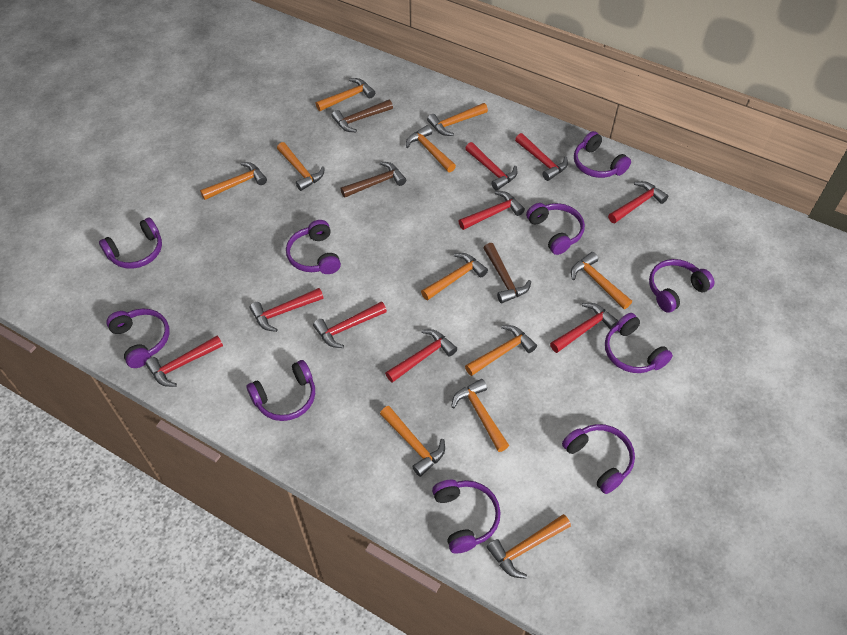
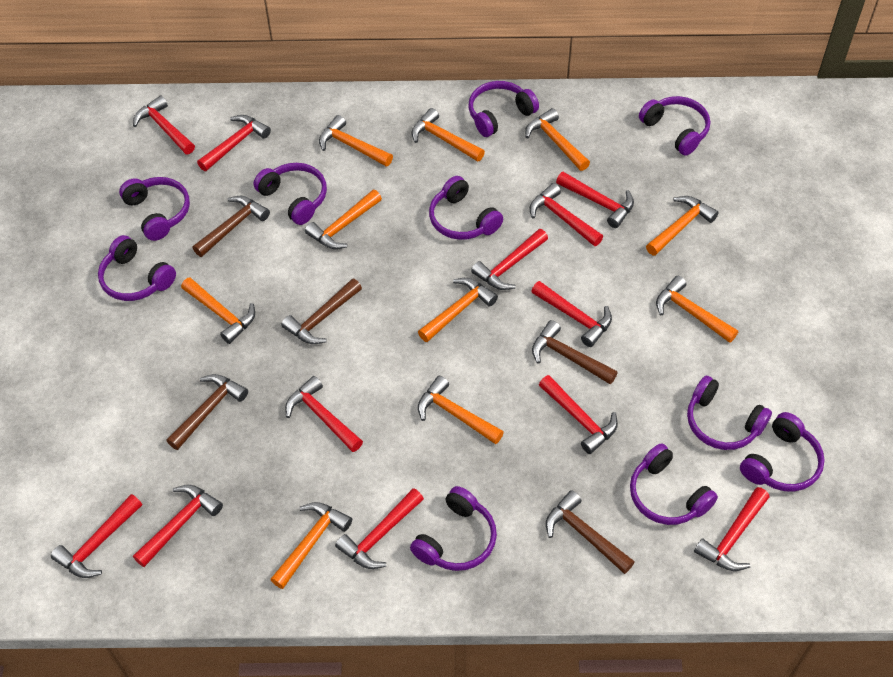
brown hammer: [332,100,393,132] [341,162,406,198] [484,243,531,303] = 3 -> [166,374,248,450] [192,196,270,257] [281,278,362,344] [532,320,618,384] [546,490,635,574] = 5
orange hammer: [200,162,267,200] [277,142,325,191] [316,78,375,111] [380,406,445,477] [406,125,456,172] [421,253,488,300] [427,103,488,136] [451,379,509,452] [465,325,537,376] [487,514,571,579] [571,252,632,309] = 11 -> [181,277,255,344] [270,502,352,589] [305,190,382,249] [319,115,393,167] [412,108,485,162] [418,278,498,342] [418,376,504,444] [525,108,590,171] [646,196,719,256] [656,276,738,343] = 10
red hammer: [145,336,223,387] [250,288,324,332] [313,301,387,348] [385,329,457,383] [459,191,525,230] [465,142,517,190] [515,133,568,181] [550,303,618,353] [608,181,668,223] = 9 -> [51,494,142,578] [133,96,195,154] [133,485,223,567] [197,115,271,171] [285,376,363,452] [335,488,424,569] [471,229,548,290] [529,183,603,246] [531,281,612,347] [539,375,618,454] [556,172,634,228] [694,487,770,571] = 12

